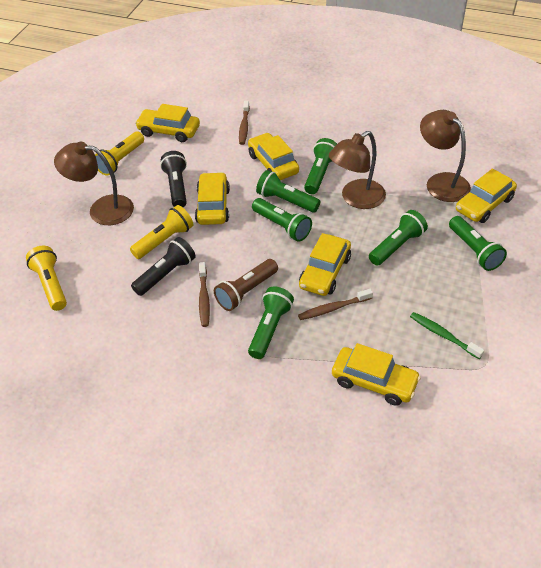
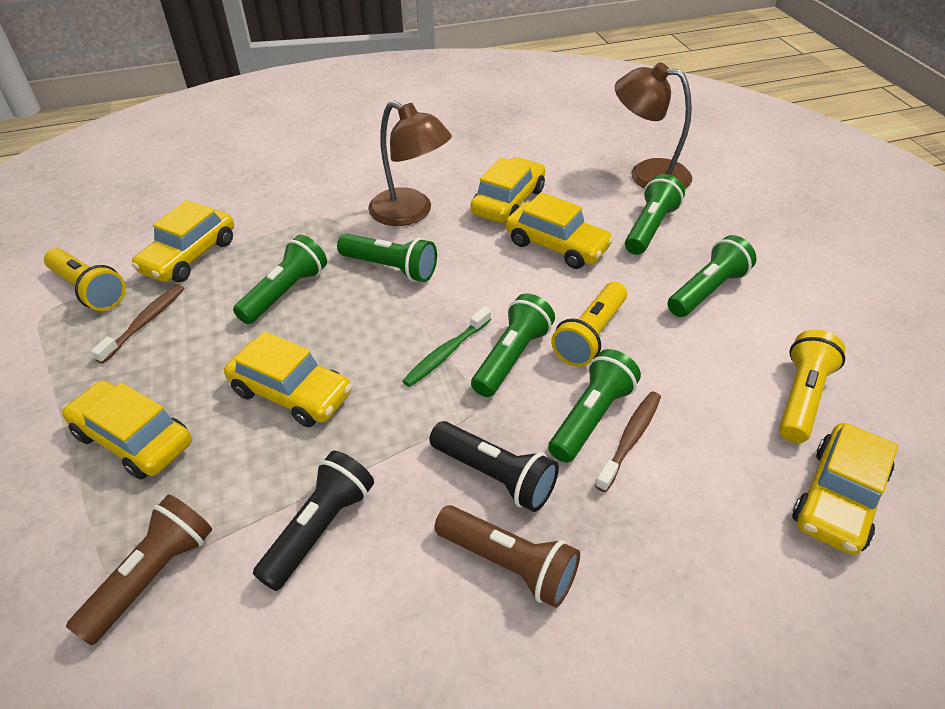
brown flashlight: [214,259,278,311] = 1 -> [66,495,212,645] [434,505,580,608] = 2
brown lamp: [54,142,134,225] [329,131,386,209] [420,110,471,202] = 3 -> [368,101,452,226] [615,62,692,189] = 2
brown toothbrush: [199,262,210,327] [239,100,250,145] [298,289,373,320] = 3 -> [91,284,185,364] [595,391,661,492] = 2

